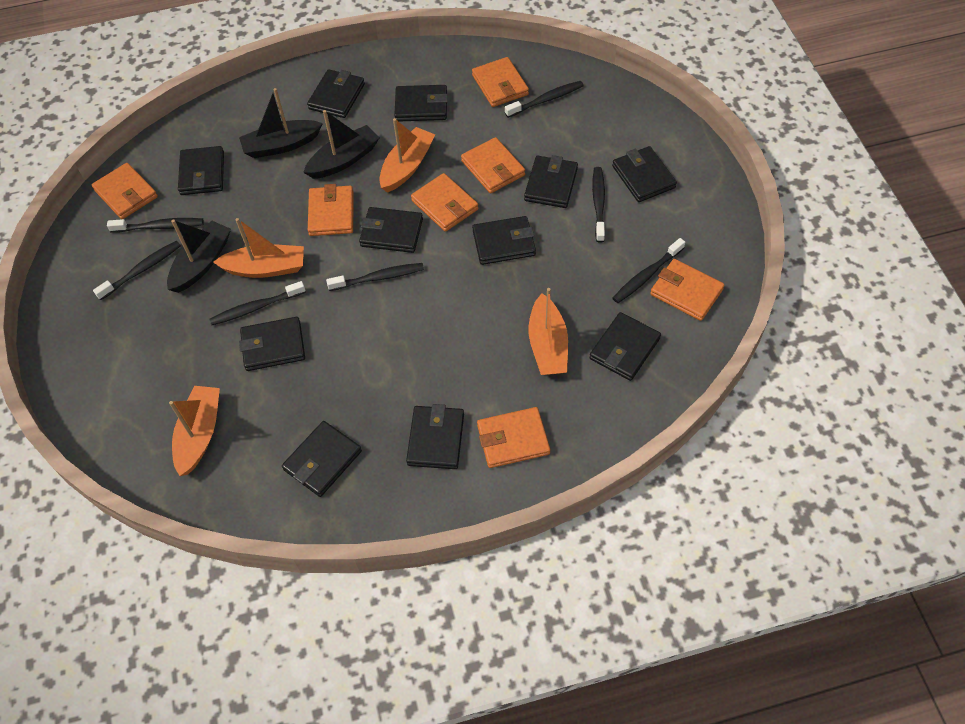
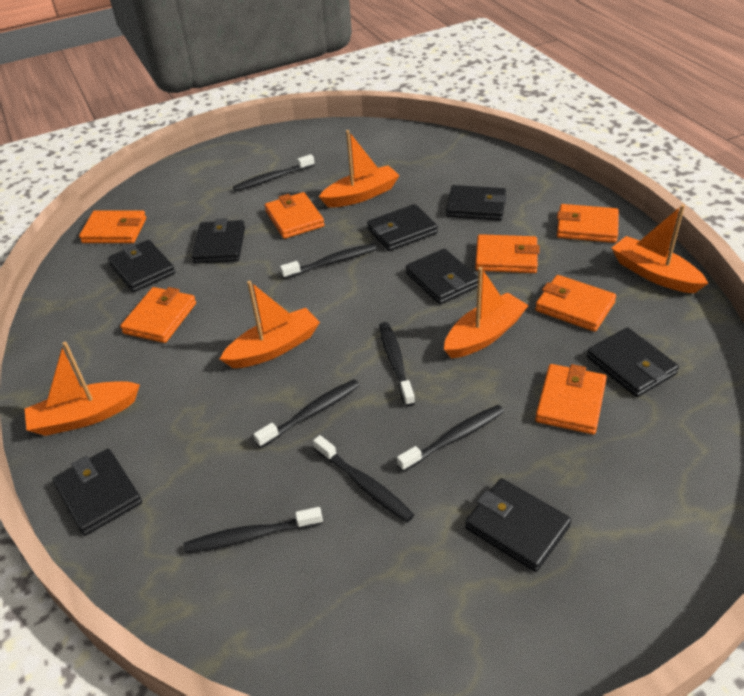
black boat: [167,219,231,293] [239,88,323,158] [303,110,380,179] = 3 -> none = 0
black wallet: [178,146,224,195] [239,317,305,371] [282,421,362,497] [307,69,365,118] [359,207,423,253] [394,85,448,122] [406,404,464,469] [472,216,536,265] [524,155,578,208] [589,312,661,381] [612,146,677,202] = 11 -> [53,449,142,536] [108,240,175,292] [192,218,245,264] [367,204,438,251] [406,248,478,304] [446,185,507,221] [465,478,571,572] [587,327,679,397] = 8
orange boat: [169,386,220,476] [213,218,304,278] [379,118,435,193] [529,288,568,375] = 4 -> [25,342,140,436] [220,281,320,368] [319,130,400,207] [444,267,529,359] [612,205,708,293] = 5

